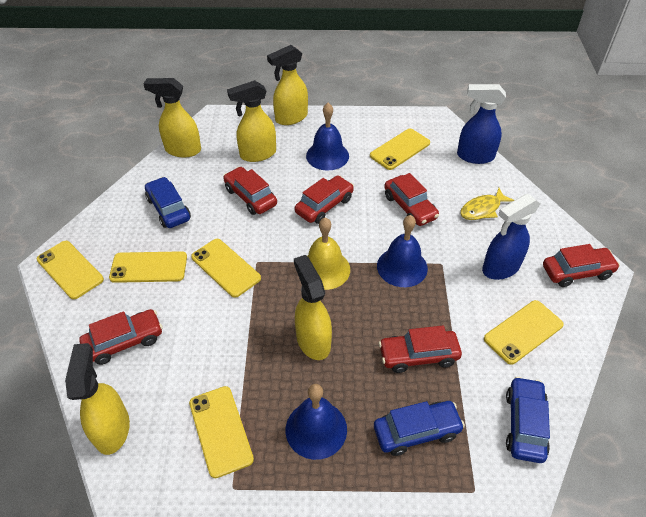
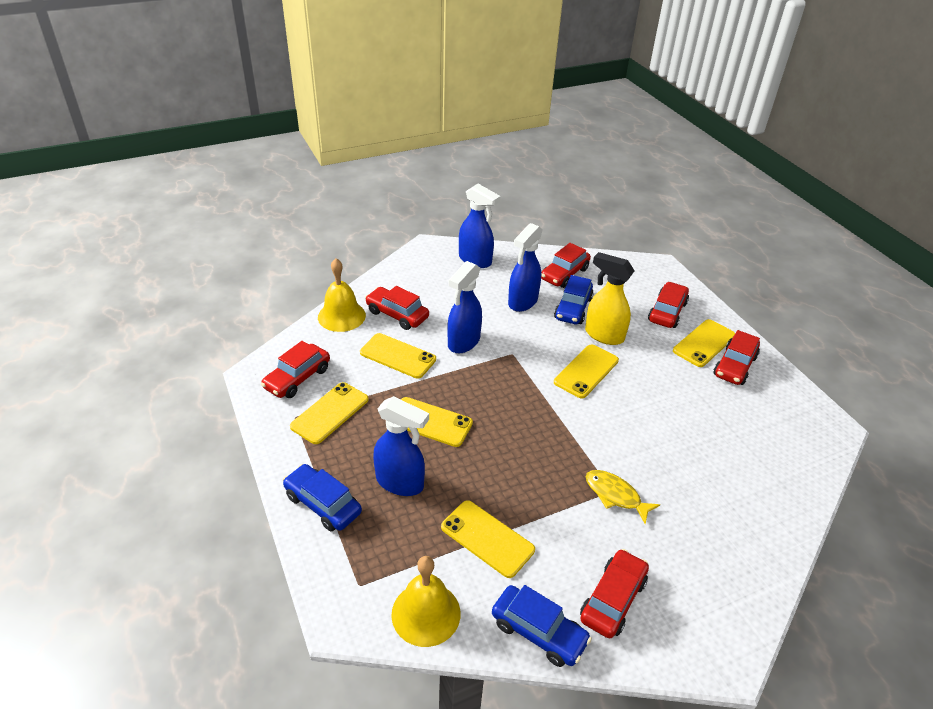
blue bell: [286,384,347,460] [306,103,349,170] [377,215,428,287] = 3 -> none = 0
blue spray bottle: [457,84,506,164] [482,194,540,280] = 2 -> [373,396,429,496] [447,261,482,353] [459,184,500,268] [508,223,542,312] = 4
yellow bell: [308,218,350,290] = 1 -> [318,258,366,332] [391,556,460,647] = 2
yellow spray bottle: [65,343,130,455] [144,78,201,157] [227,80,276,162] [267,45,308,125] [294,255,332,360] = 5 -> [585,252,635,345] = 1

